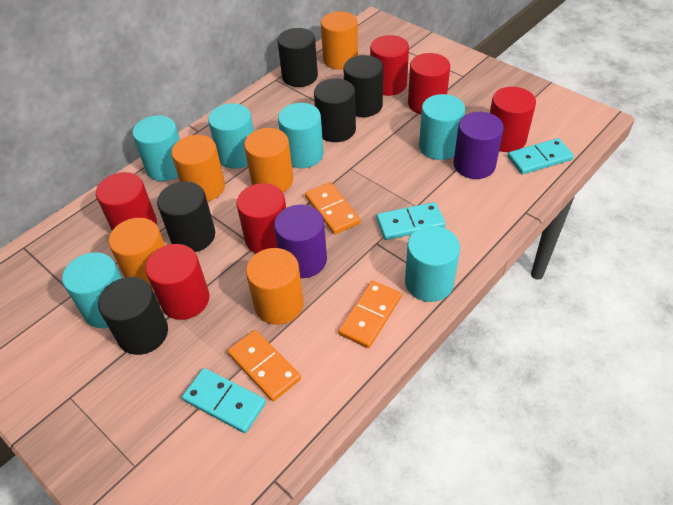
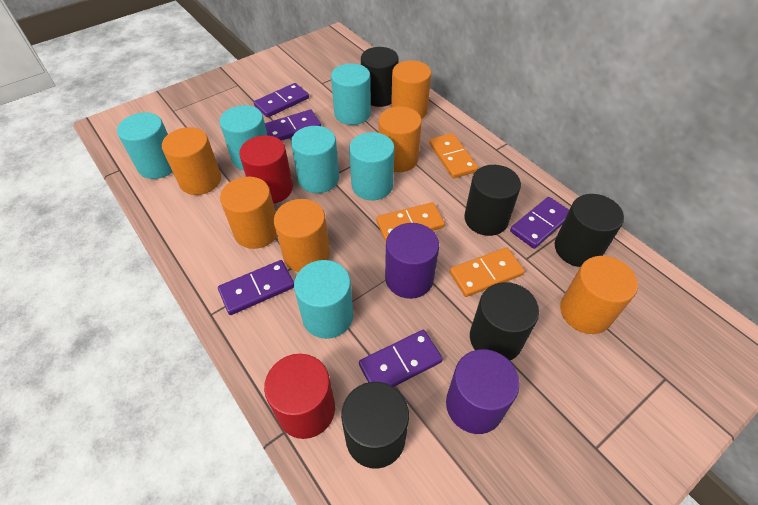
orange cylinder: [109,218,165,290] [171,135,225,202] [244,128,293,192] [246,248,304,325] [321,11,358,70] = 5 -> [162,127,221,195] [220,177,277,249] [274,199,330,272] [379,106,422,172] [391,60,431,119] [560,256,638,334] = 6
purple domino: none = 0 -> [218,260,294,315] [254,83,309,118] [265,109,321,141] [359,330,443,387] [510,197,569,249] = 5
red cylinder: [96,172,157,230] [145,244,209,320] [236,183,286,253] [370,35,409,96] [408,53,450,114] [490,87,536,152] = 6 -> [239,135,293,204] [264,354,335,439] = 2
turquoise domino: [182,368,266,433] [376,202,446,240] [508,138,574,174] = 3 -> none = 0

